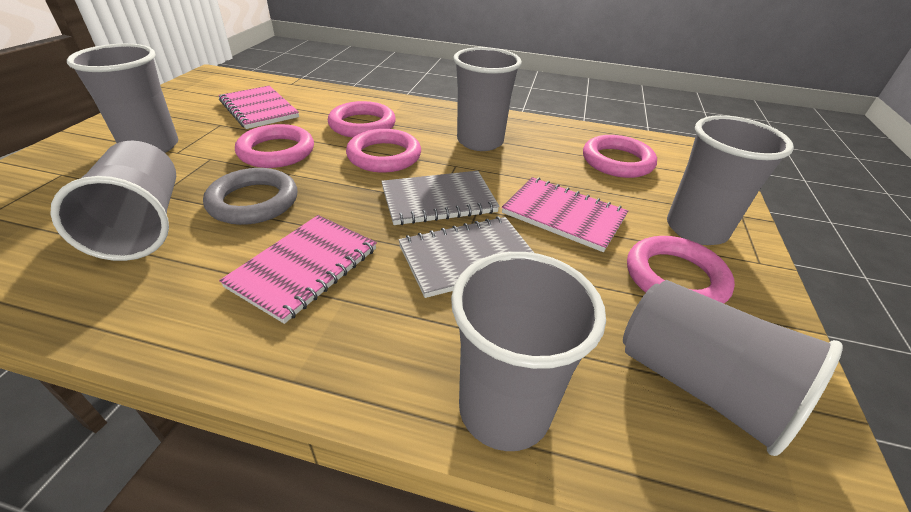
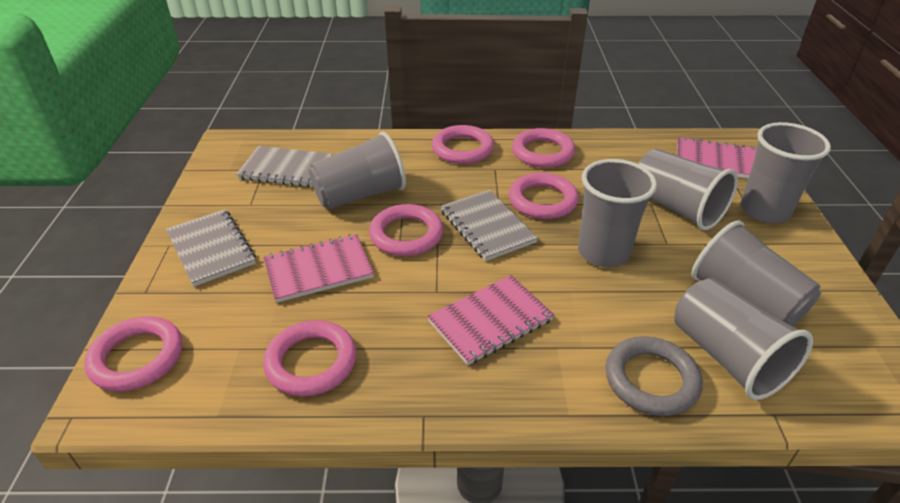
grey notebook: [381,171,500,225] [398,217,534,298] = 2 -> [166,209,256,287] [236,146,332,187] [441,190,538,261] = 3
pink ring: [235,124,314,168] [328,101,396,138] [346,129,421,173] [583,135,657,178] [627,236,735,303] = 5 -> [84,316,182,392] [263,320,356,396] [369,204,443,256] [432,125,494,164] [509,172,579,219] [512,128,575,168] = 6

